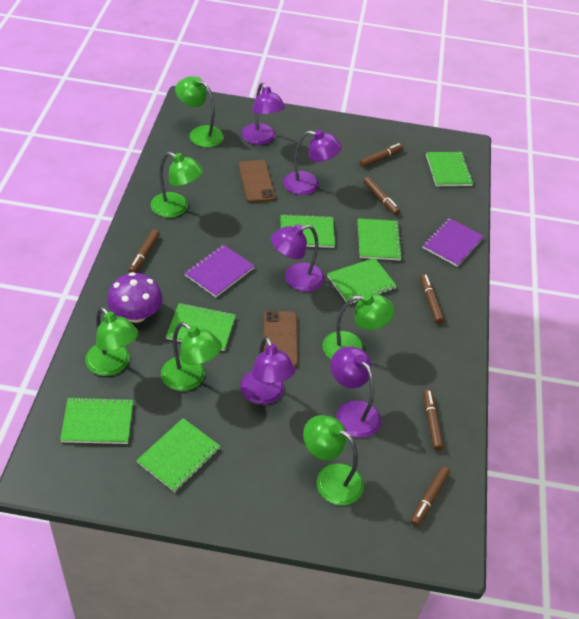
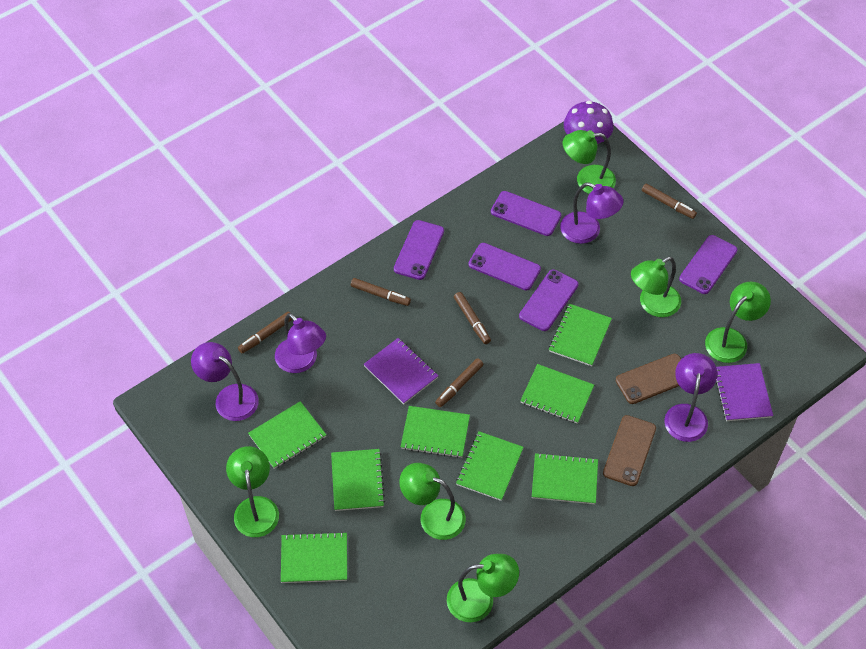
brown marker: [129,229,160,273] [359,143,403,167] [363,177,400,215] [411,466,450,527] [420,274,444,324] [423,389,444,451] = 6 -> [238,311,293,353] [351,278,411,306] [435,358,483,407] [454,292,491,344] [642,184,697,219] = 5
green notebook: [60,397,133,444] [136,418,220,492] [166,303,236,351] [280,214,335,248] [327,258,397,304] [358,218,402,261] [426,152,474,186] = 7 -> [248,401,326,469] [281,532,347,583] [331,449,385,511] [401,406,470,458] [456,431,524,501] [520,364,594,424] [532,453,598,504] [549,304,612,366] = 8
purple lamp: [240,336,295,405] [242,83,285,145] [271,224,324,292] [283,130,342,195] [331,346,381,438] = 5 -> [191,342,259,421] [275,313,326,373] [560,182,624,244] [664,353,717,442] = 4
purple phone: none = 0 -> [394,220,444,280] [468,243,541,290] [491,191,561,236] [519,270,579,331] [679,235,738,294] = 5

